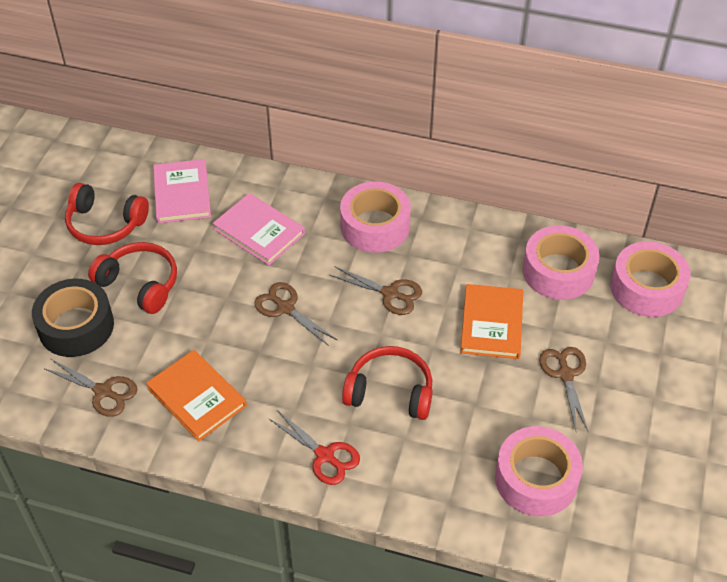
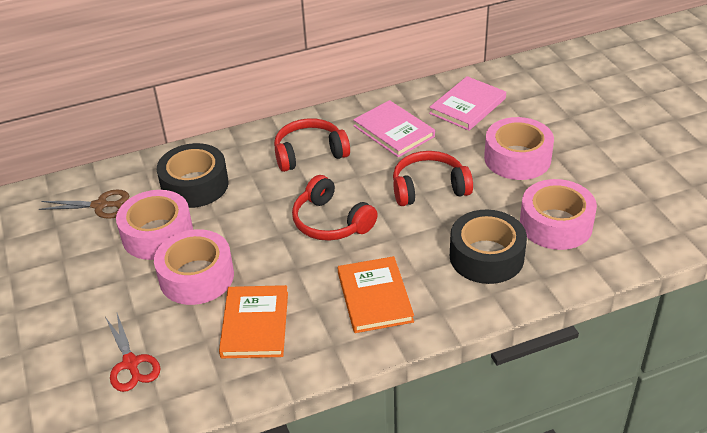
black tape: [32,279,114,357] = 1 -> [157,143,229,208] [450,210,527,284] = 2
brown scissors: [45,359,138,417] [254,282,337,346] [330,267,422,315] [539,347,588,431] = 4 -> [39,190,129,219] = 1

